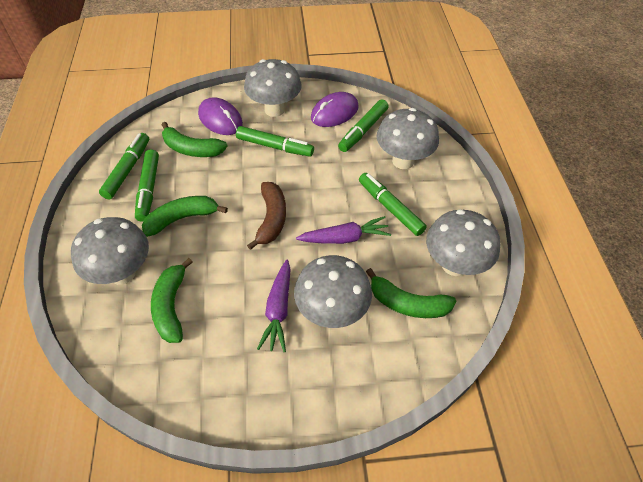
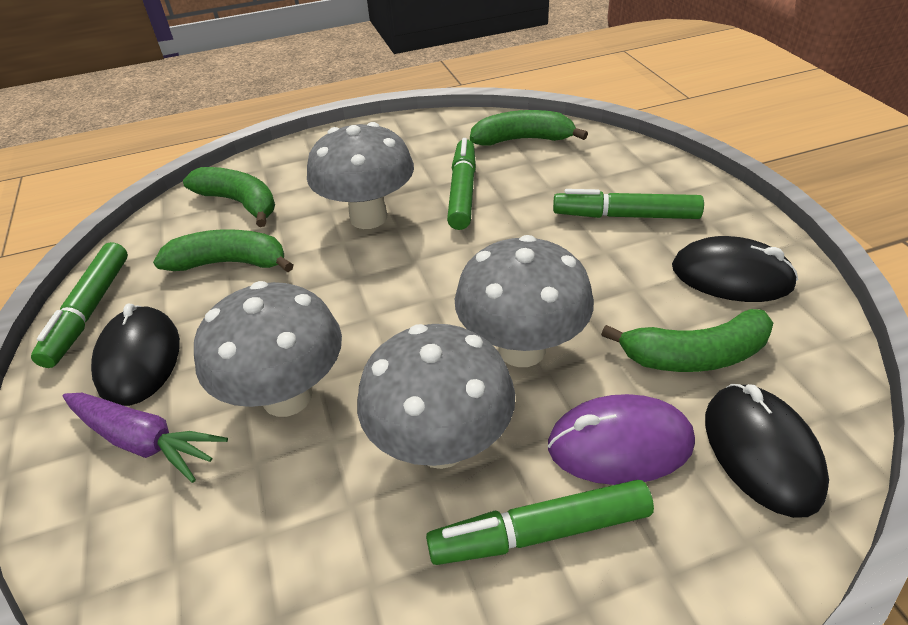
black mouse: none = 0 -> [91,304,180,406] [672,236,798,302] [705,384,829,518] = 3
brown banana: [247,182,286,250] = 1 -> none = 0
green marker: [99,133,149,199] [135,149,159,222] [236,126,314,157] [338,99,388,152] [359,173,427,236] = 5 -> [31,242,128,368] [426,480,654,565] [447,138,476,230] [553,189,704,219] = 4
grey mushroom: [71,217,149,285] [244,59,302,117] [294,255,372,328] [377,108,439,169] [426,209,500,276] = 5 -> [194,281,342,417] [307,122,414,229] [357,324,515,469] [455,235,594,367] = 4
purple carrot: [257,260,291,352] [296,216,391,244] = 2 -> [63,393,228,483] = 1
purple mouse: [198,97,243,135] [311,92,359,127] = 2 -> [548,394,695,485] = 1

